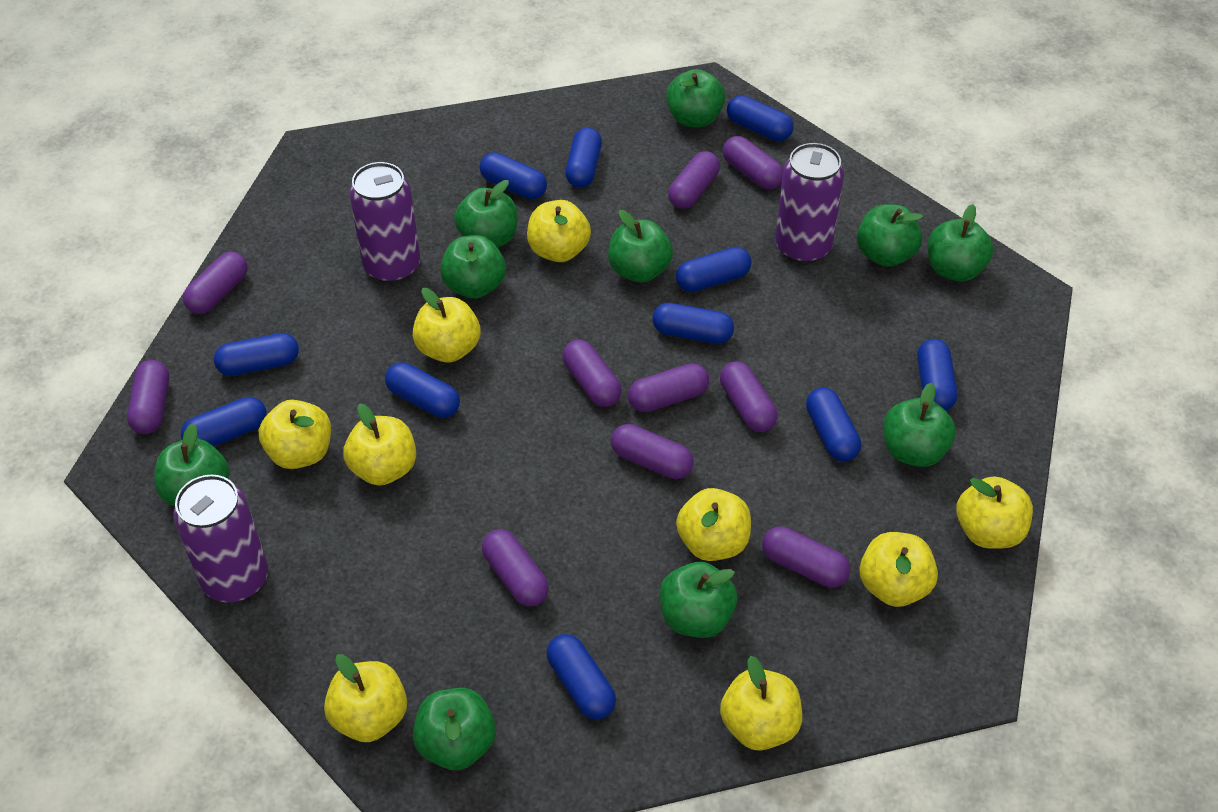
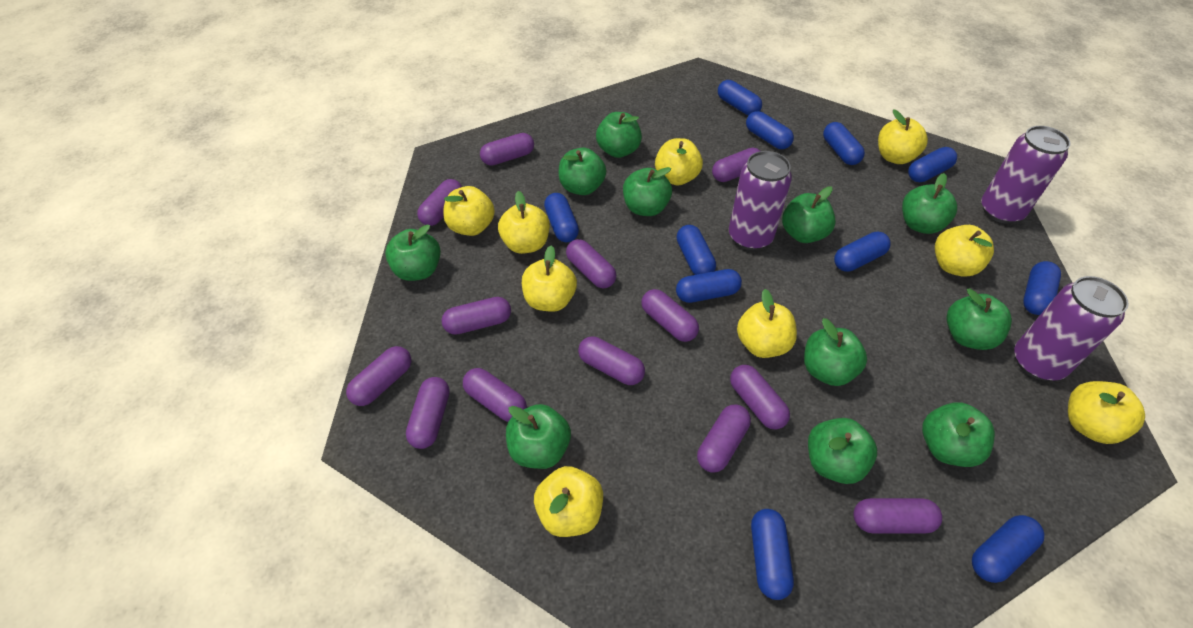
green apple: [154,423,230,506] [413,688,496,770] [440,235,506,299] [454,180,517,247] [608,210,673,283] [660,562,737,638] [666,69,725,128] [857,204,923,267] [883,383,956,467] [928,204,994,282] = 10 -> [385,225,441,281] [506,404,571,469] [559,148,606,195] [596,112,642,158] [623,167,672,216] [782,186,836,243] [804,318,867,386] [808,418,877,484] [902,173,957,234] [922,403,995,467] [946,289,1012,350] = 11
purple capsule: [127,360,169,434] [183,251,248,314] [482,529,549,606] [562,340,622,407] [611,424,693,479] [628,363,709,412] [668,151,720,209] [720,361,777,432] [723,136,783,189] [762,526,850,588] = 10 -> [346,346,411,406] [406,377,450,449] [417,179,462,226] [442,297,511,335] [463,368,527,422] [480,133,534,166] [566,239,616,288] [578,337,645,385] [641,289,699,342] [697,405,751,473] [712,148,760,182] [730,365,790,429] [853,498,942,534] = 13

